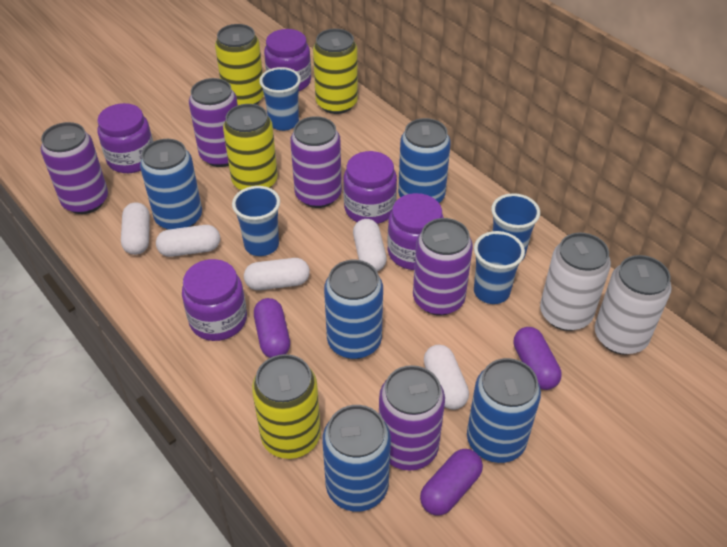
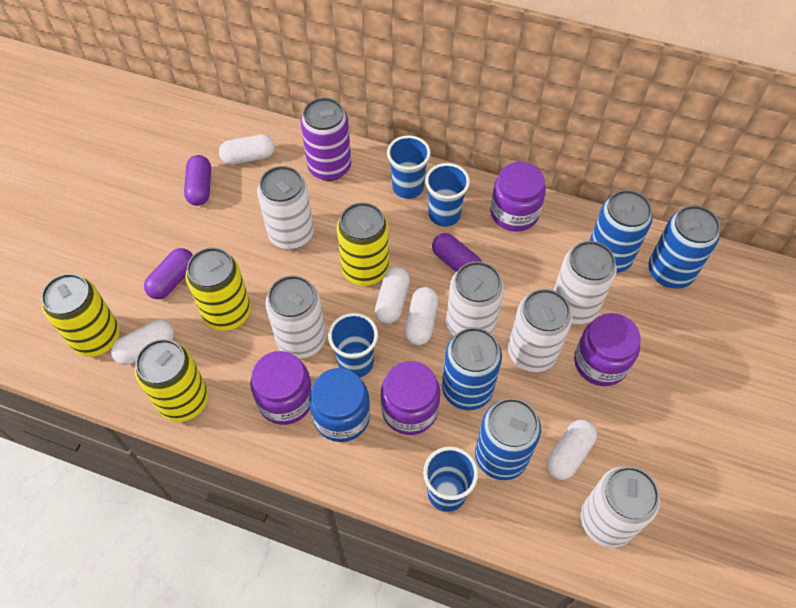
blue can: [140,139,202,230] [322,405,391,512] [324,260,383,359] [398,118,451,203] [467,358,541,463] = 5 -> [442,327,502,410] [475,398,541,480] [589,190,653,273] [648,205,720,289] = 4
blue jar: none = 0 -> [309,368,370,442] = 1
purple can: [41,122,108,214] [189,78,238,167] [290,116,342,208] [379,365,445,471] [413,218,473,316] = 5 -> [301,98,351,181] = 1
purple jar: [97,103,153,173] [182,259,247,341] [264,29,311,91] [343,151,397,224] [387,193,444,270] = 5 -> [250,351,312,425] [380,361,440,435] [490,162,546,232] [574,313,641,386] = 4
white can: [540,233,611,331] [595,255,672,355] = 2 -> [257,166,314,249] [265,275,326,359] [446,261,504,337] [508,289,572,372] [554,241,617,324] [580,466,660,547] = 6

